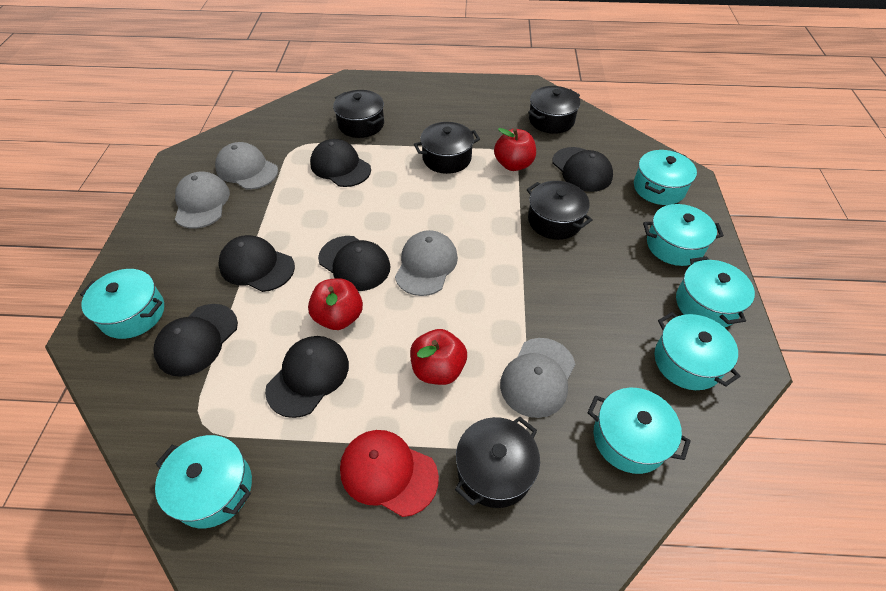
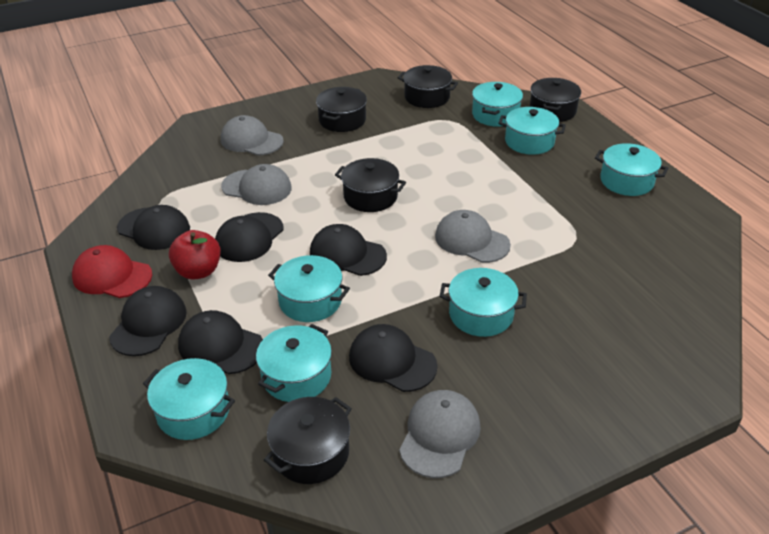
red apple: [308,278,363,330] [410,329,467,385] [494,128,536,171] = 3 -> [169,230,221,279] = 1

